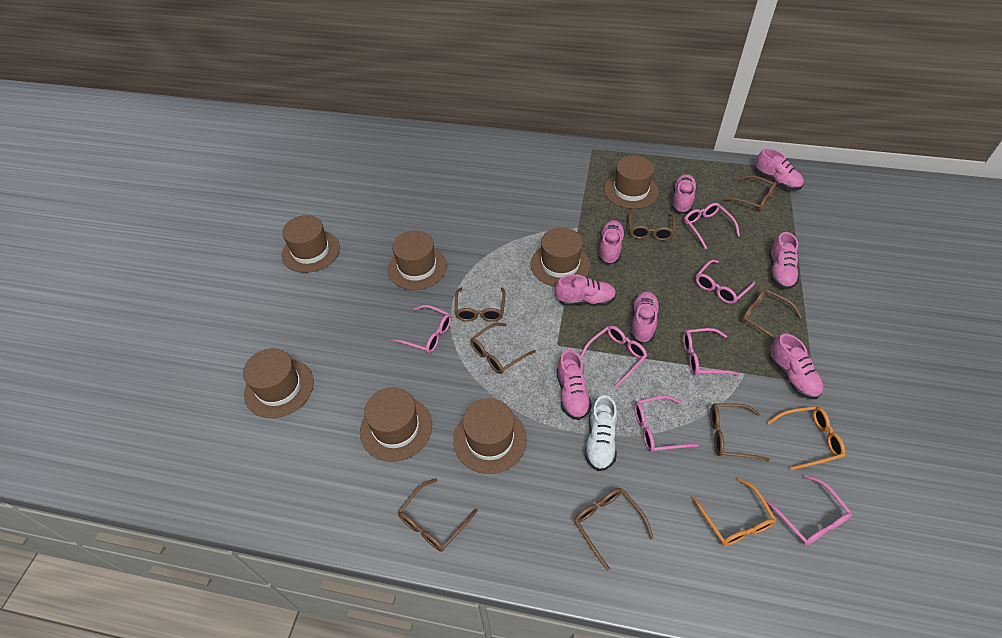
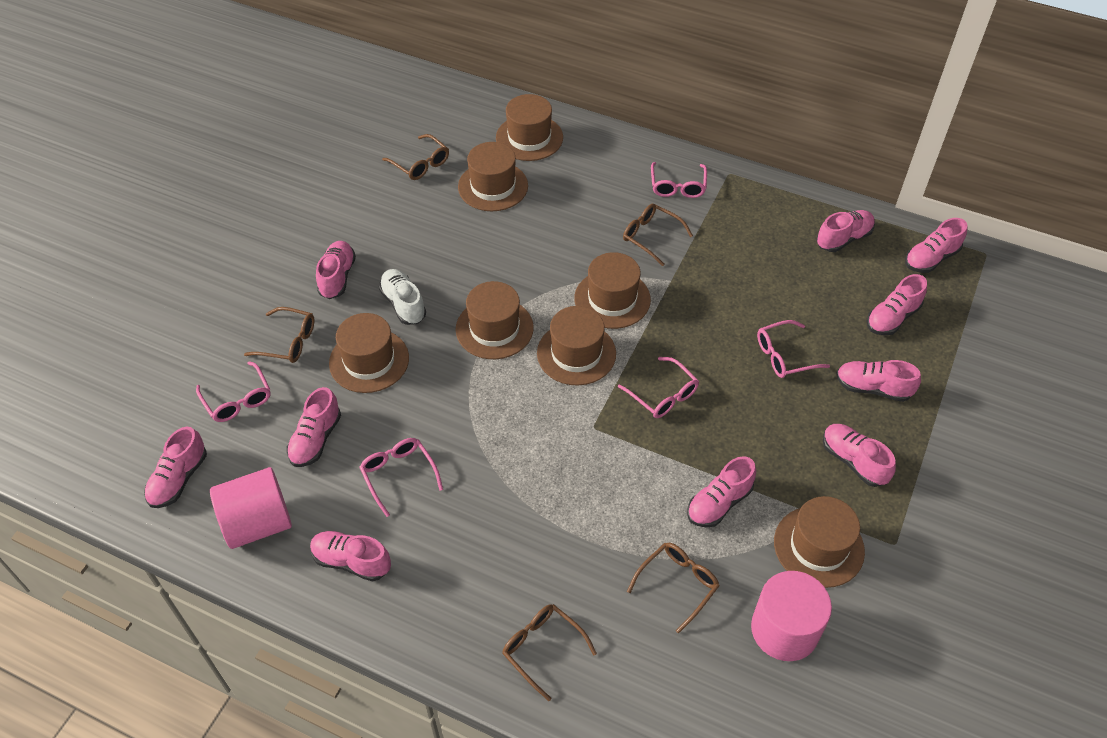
brown glasses: [398,478,477,552] [455,287,506,322] [471,323,536,374] [574,488,654,571] [628,211,675,241] [710,403,770,461] [723,175,777,212] [742,289,802,340] = 8 -> [244,307,314,363] [382,134,449,180] [502,604,597,701] [623,204,693,266] [627,543,720,634] = 5
orange glasses: [692,478,776,546] [767,406,845,470] = 2 -> none = 0
pink cylinder: none = 0 -> [210,467,292,549] [751,571,832,661] = 2
pink glasses: [391,305,451,353] [580,326,647,388] [634,396,699,452] [683,328,740,376] [684,203,740,249] [696,260,755,304] [764,474,852,546] = 7 -> [196,361,271,422] [359,438,443,517] [618,357,699,418] [651,162,707,198] [757,320,830,378] = 5
pink shoe: [555,274,616,306] [557,350,592,420] [599,220,625,264] [631,291,660,343] [672,174,697,213] [755,148,804,190] [769,232,799,289] [769,333,823,399] = 8 -> [144,427,207,508] [287,387,341,467] [310,531,391,581] [316,241,356,299] [687,456,756,528] [816,210,875,252] [823,424,896,487] [836,360,921,402] [867,274,927,335] [905,218,967,273] = 10

